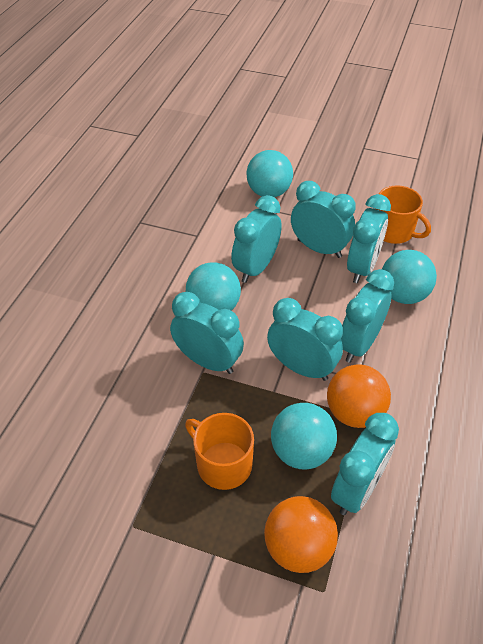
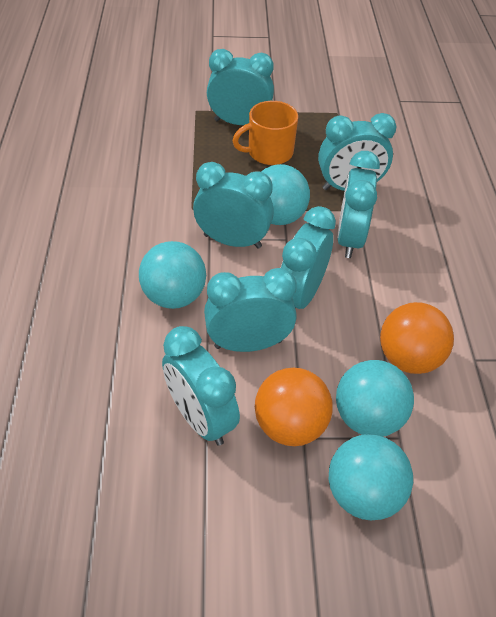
orange mug: [185,413,254,490] [376,185,431,244] = 2 -> [232,101,298,165] = 1

